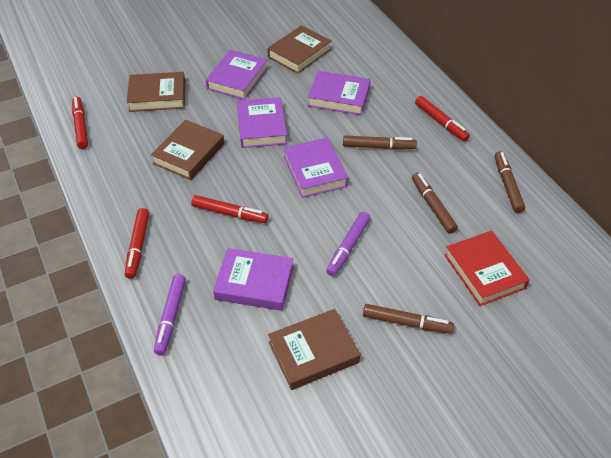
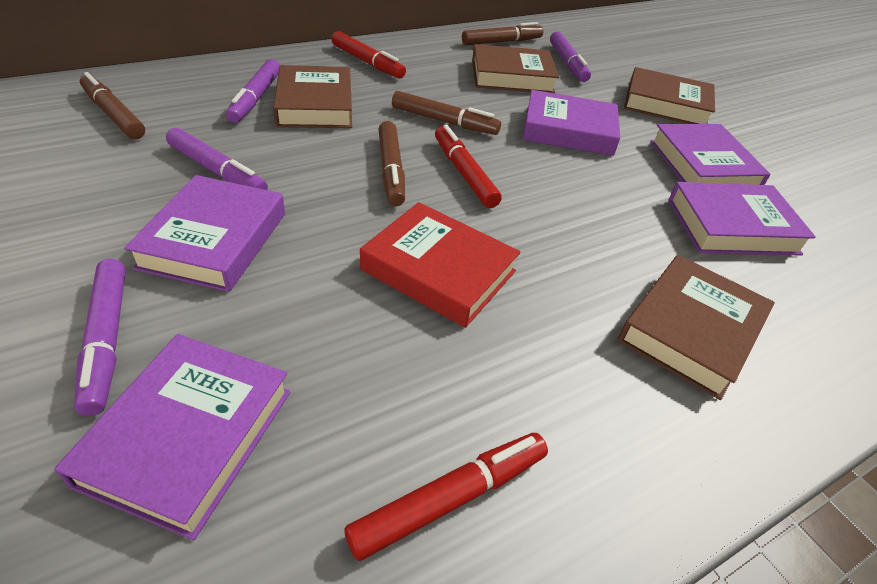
purple marker: [154,274,186,355] [326,212,370,276] = 2 -> [74,259,126,416] [166,128,268,190] [226,59,280,123] [550,32,591,82] = 4
red marker: [72,97,88,149] [125,208,149,279] [191,195,268,223] [415,96,470,141] = 4 -> [331,31,406,78] [344,433,548,561] [435,125,502,208] = 3

